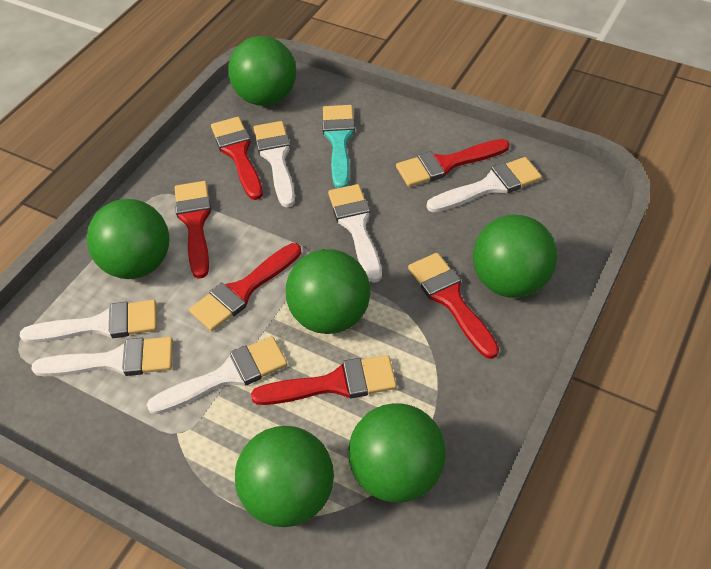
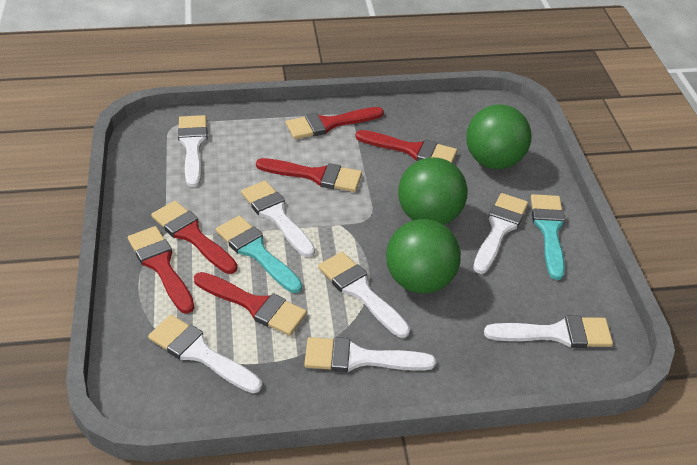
green ball: [87,199,170,279] [228,36,296,106] [235,426,334,527] [286,249,371,334] [348,403,446,503] [473,215,557,298] = 6 -> [386,219,461,294] [398,157,468,225] [466,104,532,169] = 3
turquoise brush: [322,105,355,188] = 1 -> [216,215,302,293] [530,194,565,280] = 2
white brush: [20,300,157,343] [31,337,173,376] [147,336,288,415] [254,121,295,208] [328,184,382,283] [427,157,542,213] = 6 -> [148,315,262,393] [178,115,208,187] [241,180,315,257] [304,337,436,372] [318,252,410,338] [473,193,528,274] [484,315,613,348] = 7

